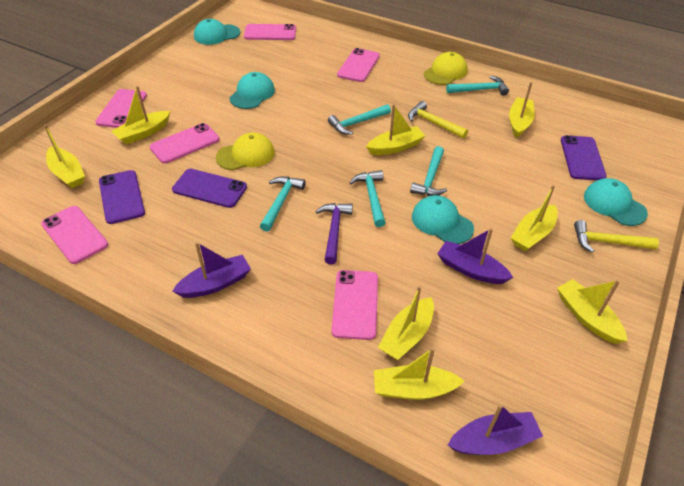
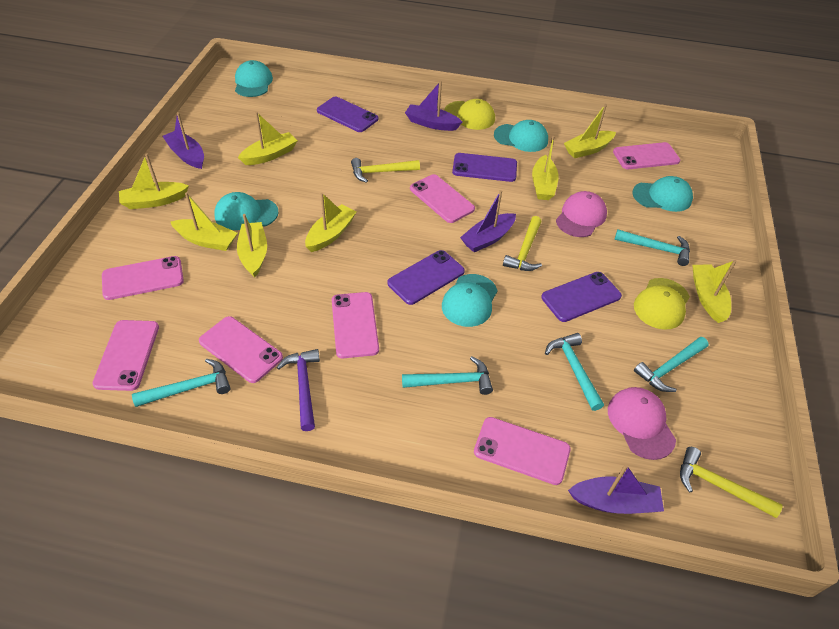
pink cap: none = 0 -> [556,191,607,237] [608,387,676,460] = 2
pink phone: [41,206,108,264] [95,89,147,128] [149,123,220,164] [244,24,296,40] [331,270,378,340] [337,48,380,82] = 6 -> [92,320,159,391] [102,256,184,300] [199,316,283,383] [332,292,379,358] [410,174,475,223] [474,417,571,485] [613,142,680,169] = 7
purple boat: [172,242,251,298] [437,228,513,284] [448,404,543,455] = 3 -> [163,112,204,169] [405,81,462,131] [460,190,516,252] [568,464,664,514] = 4
purple phone: [99,170,145,224] [172,169,247,208] [561,135,607,180] = 3 -> [317,97,378,132] [387,250,465,305] [452,153,517,182] [541,272,622,322] = 4
turquoise cap: [194,19,240,45] [229,72,275,109] [412,195,474,244] [584,178,648,226] = 4 -> [214,192,279,230] [235,60,273,97] [442,274,498,327] [494,120,548,152] [632,176,693,212] = 5
yellow hammer: [408,101,468,138] [574,220,659,253] = 2 -> [351,158,420,183] [503,216,542,271] [680,447,783,518] = 3

